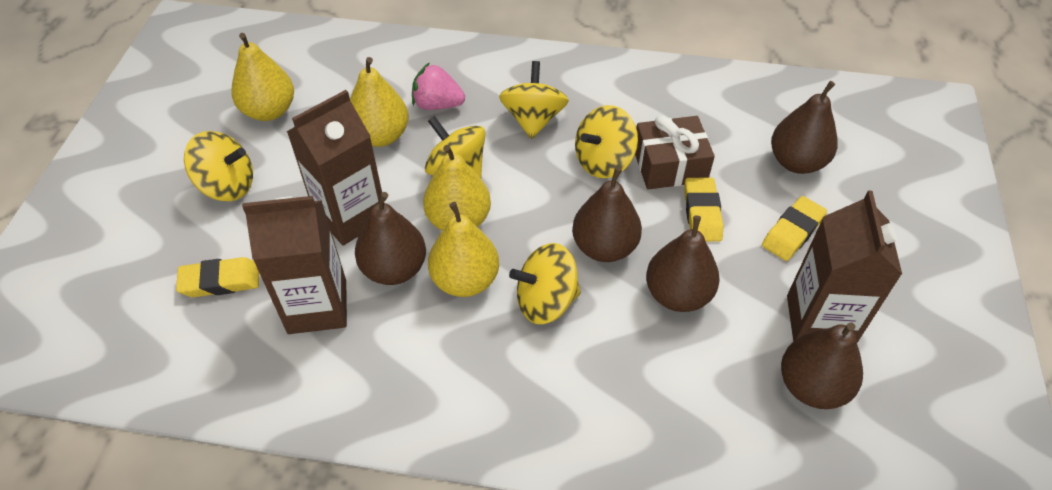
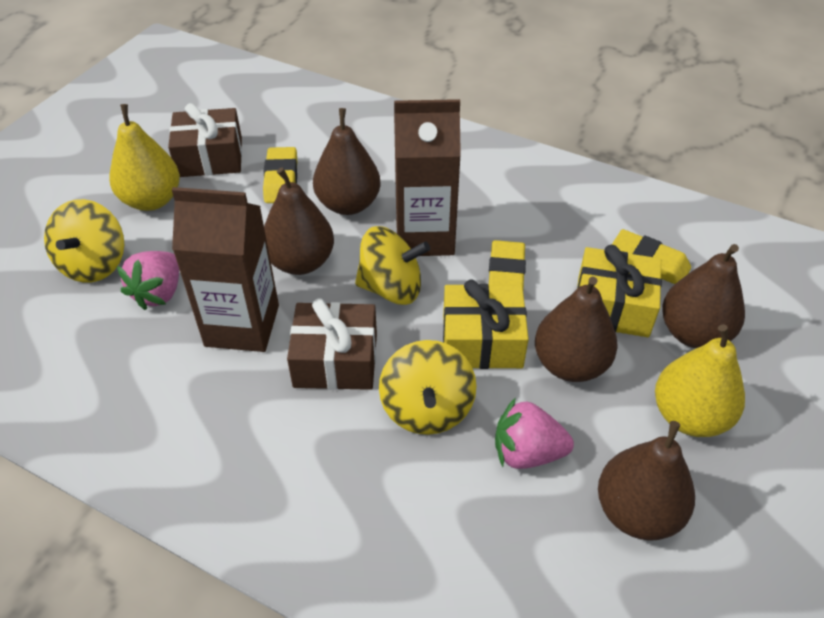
brown carton: [242,196,347,334] [287,90,382,246] [787,191,902,343] = 3 -> [172,187,279,352] [394,99,461,256] = 2
brown gift: [635,115,715,190] = 1 -> [168,103,242,177] [287,298,377,390] = 2
pink strawberry: [412,62,465,110] = 1 -> [117,251,179,310] [495,398,574,469] = 2
yellow gift: none = 0 -> [443,279,529,369] [577,245,662,337] = 2
yellow pear: [231,33,294,121] [350,57,409,147] [423,145,491,231] [428,202,499,297] = 4 -> [109,104,180,211] [655,324,745,437] = 2
yellow spinning top: [184,131,253,201] [425,116,486,178] [499,61,569,139] [509,243,581,324] [575,105,638,178] = 5 -> [44,199,124,283] [355,226,430,305] [379,340,477,435] = 3

